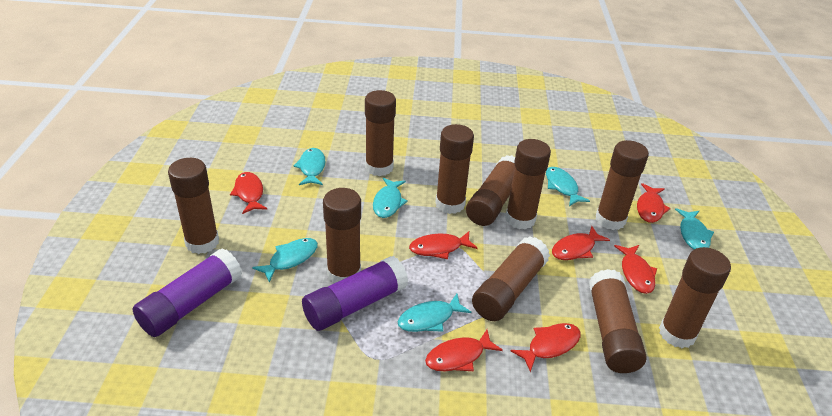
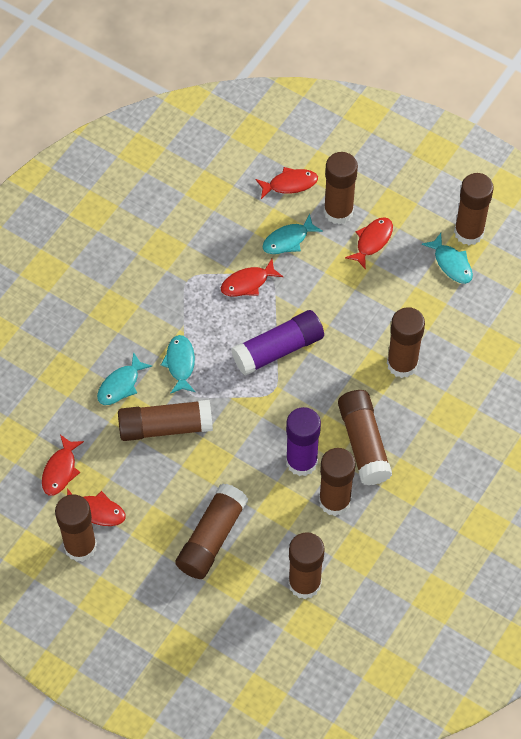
brown glue stick: [168,158,219,254] [323,188,361,284] [365,90,396,176] [435,124,474,214] [466,155,515,226] [472,236,550,321] [505,139,551,229] [589,269,646,373] [596,140,649,230] [659,247,731,348] = 10 -> [55,494,97,562] [118,400,213,441] [175,483,248,579] [288,532,325,599] [319,448,356,516] [324,152,358,225] [338,390,392,485] [387,307,425,378] [454,173,494,245] = 9
red fish: [230,172,268,214] [409,231,478,259] [425,330,503,371] [511,323,581,372] [552,226,610,260] [614,245,657,294] [637,183,671,223] = 7 -> [42,435,84,496] [67,488,126,526] [221,259,283,296] [256,167,318,199] [345,217,393,270] = 5
turquoise fish: [252,238,318,282] [293,148,325,185] [373,178,408,218] [398,294,471,332] [546,167,590,206] [675,208,714,250] = 6 -> [97,352,153,405] [161,335,195,394] [262,214,323,254] [422,233,473,284] = 4

